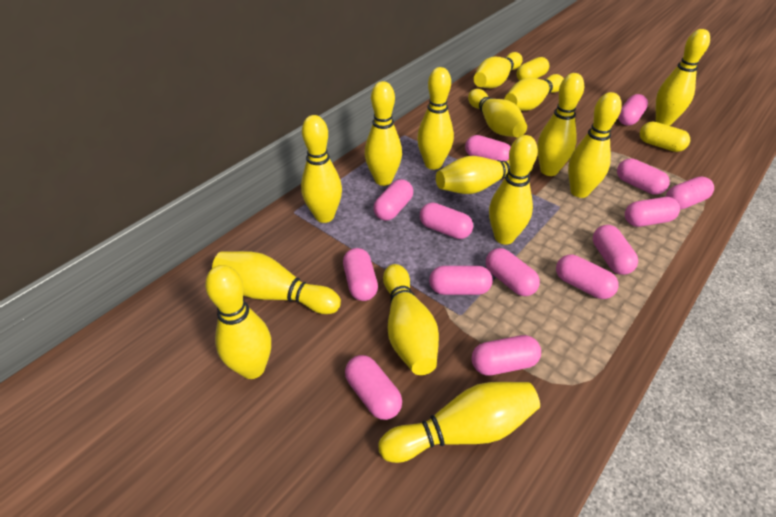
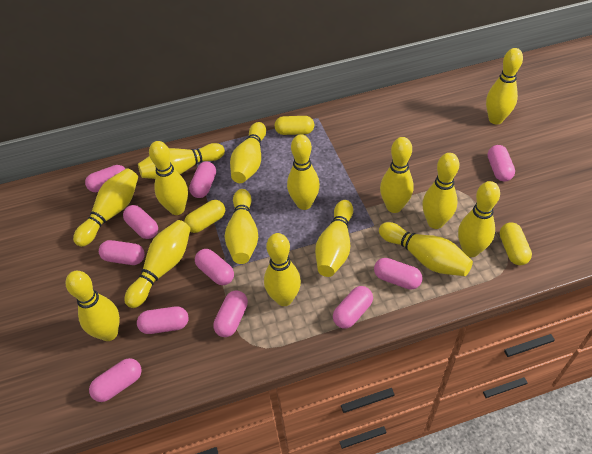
pink capsule: [343,248,378,301] [345,355,402,420] [373,179,413,221] [420,203,473,239] [429,266,493,295] [465,135,511,161] [471,335,541,376] [486,248,540,296] [556,255,619,299] [593,225,638,275] [617,159,670,195] [618,94,648,126] [625,197,680,227] [666,176,714,210] = 14 -> [85,165,126,192] [89,358,142,402] [99,240,145,265] [123,205,158,239] [137,306,189,334] [189,162,216,198] [195,249,234,285] [213,290,248,337] [333,286,373,329] [374,258,423,290] [488,145,515,181] = 11
yellow capsule: [516,57,550,81] [640,122,690,152] = 2 -> [184,200,225,233] [275,116,314,135] [500,222,532,265] = 3

